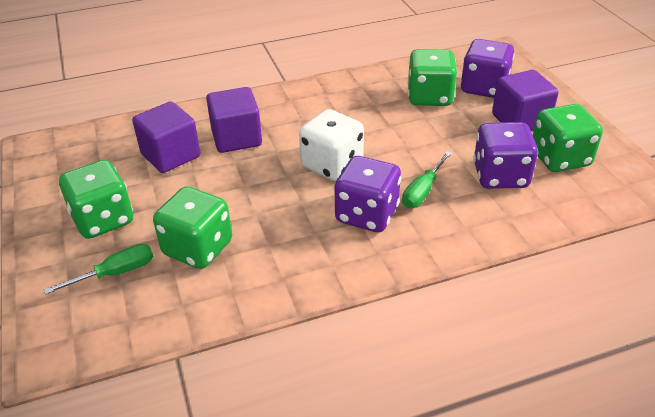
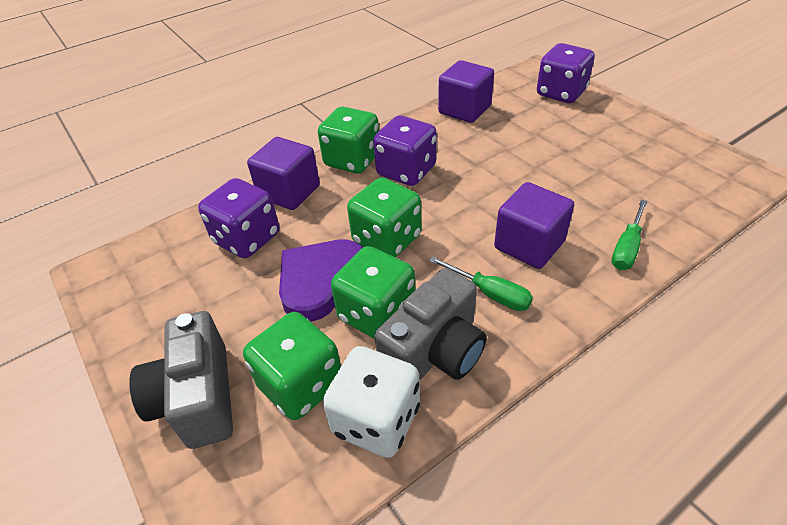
grey camera: none = 0 -> [129,311,233,449] [374,268,487,381] = 2
purple heart: none = 0 -> [279,240,363,322] = 1

